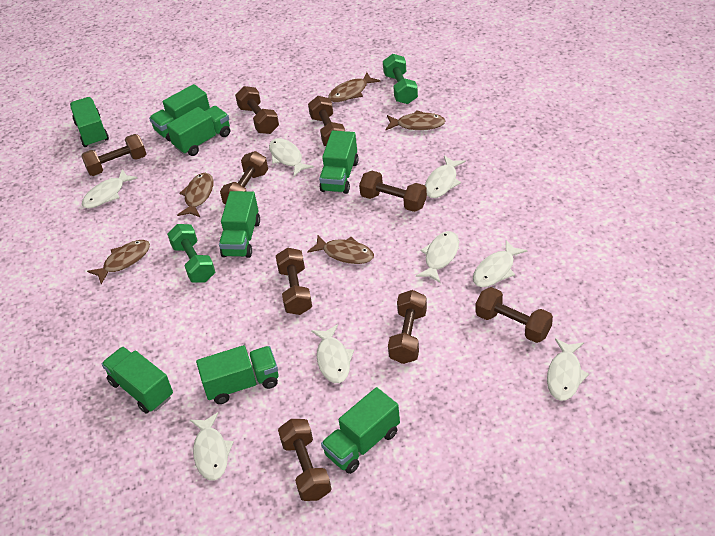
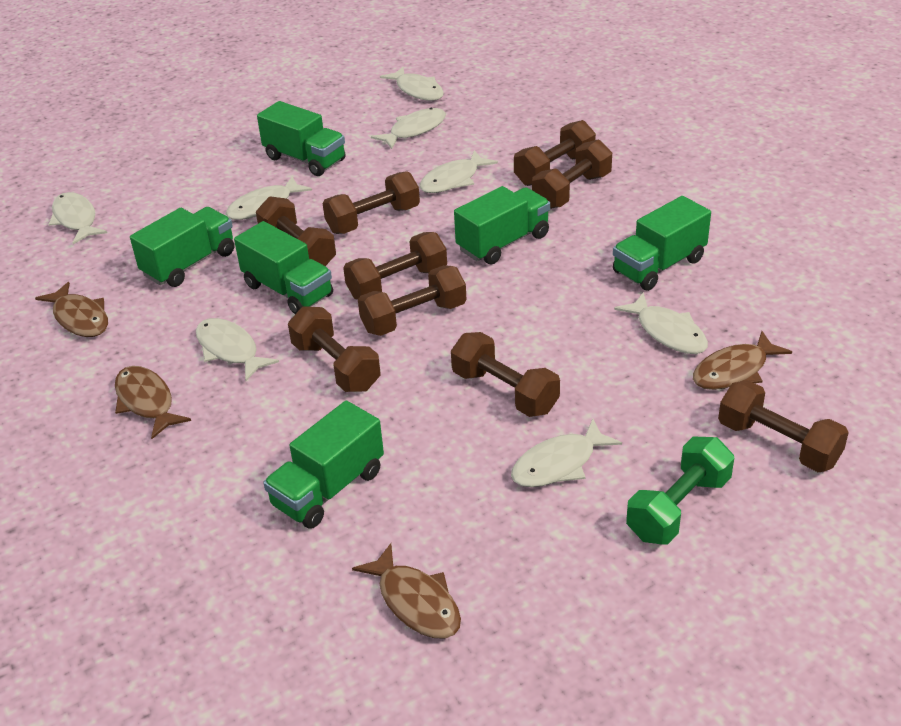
brown fish: [87,240,150,285] [177,173,213,217] [307,235,374,264] [328,72,380,102] [386,110,445,130] = 5 -> [35,282,108,337] [115,366,191,439] [352,543,461,639] [693,331,792,390] = 4
green dumbbell: [167,224,215,283] [383,54,418,104] = 2 -> [626,437,734,544] = 1
green truck: [70,97,109,147] [102,347,173,414] [149,84,210,141] [166,106,230,156] [196,345,278,404] [219,191,260,258] [319,131,359,194] [321,387,400,474] = 8 -> [130,207,234,287] [234,221,333,314] [257,101,346,176] [263,401,384,529] [454,186,550,264] [613,196,711,291] = 6

